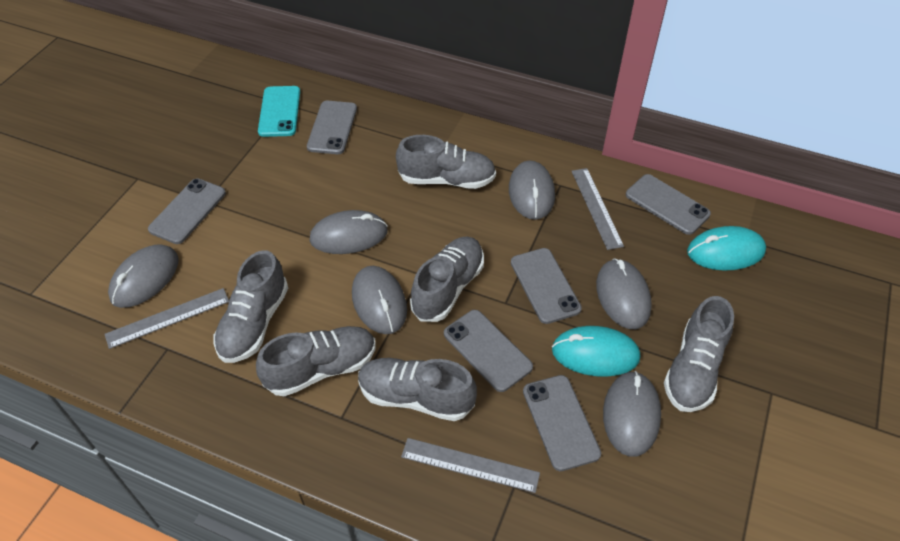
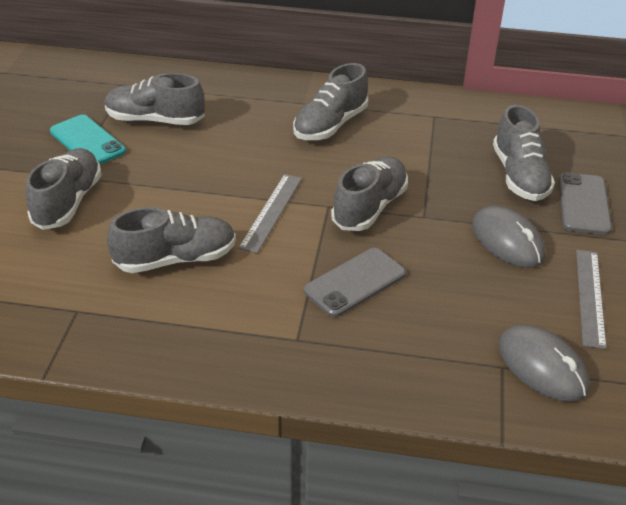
grey mouse: [108,244,179,308] [309,210,388,254] [352,266,407,334] [509,160,555,220] [596,258,652,329] [603,371,661,457] = 6 -> [472,206,546,268] [498,324,590,402] = 2
grey phone: [148,178,226,244] [307,101,357,154] [444,310,533,392] [511,248,582,324] [523,375,601,471] [626,174,711,235] = 6 -> [304,248,406,317] [559,172,612,235] = 2
grey ruler: [105,288,229,349] [401,438,540,493] [572,168,624,250] = 3 -> [238,174,302,253] [576,250,607,349] = 2
turquoise mouse: [552,326,640,377] [687,226,766,271] = 2 -> none = 0

